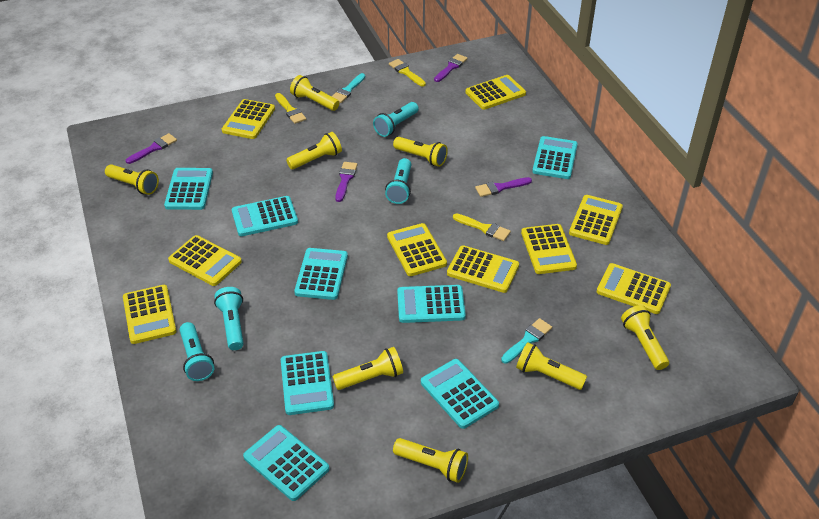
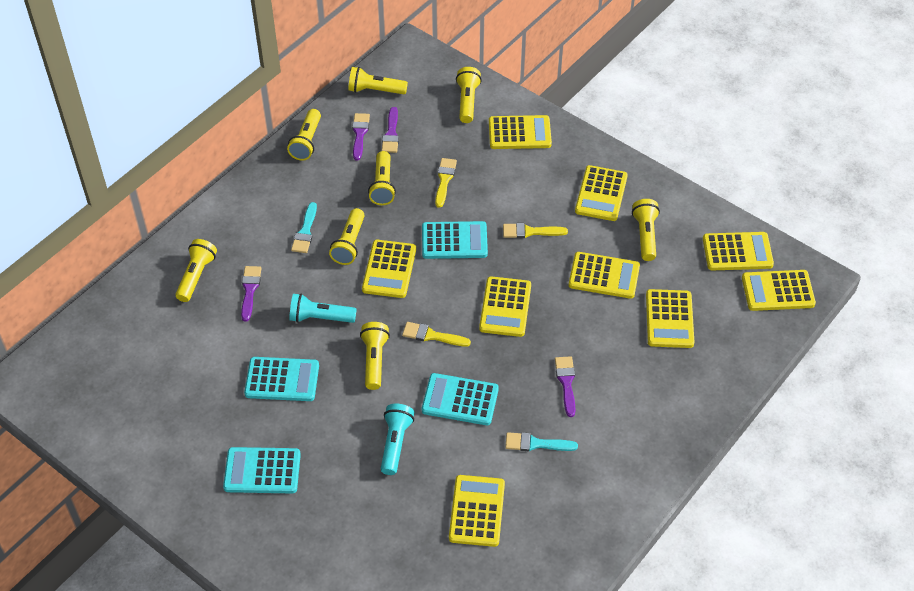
turquoise calculator: [164,168,213,210] [232,196,298,236] [243,425,329,501] [281,351,334,415] [294,248,348,300] [397,285,466,323] [421,359,499,429] [532,136,578,179] = 8 -> [223,447,301,493] [244,357,319,401] [422,221,488,259] [422,373,499,425] = 4
turquoise flashlight: [180,322,214,381] [214,287,244,350] [373,102,419,137] [385,158,412,204] = 4 -> [289,293,357,323] [381,403,414,475] = 2

